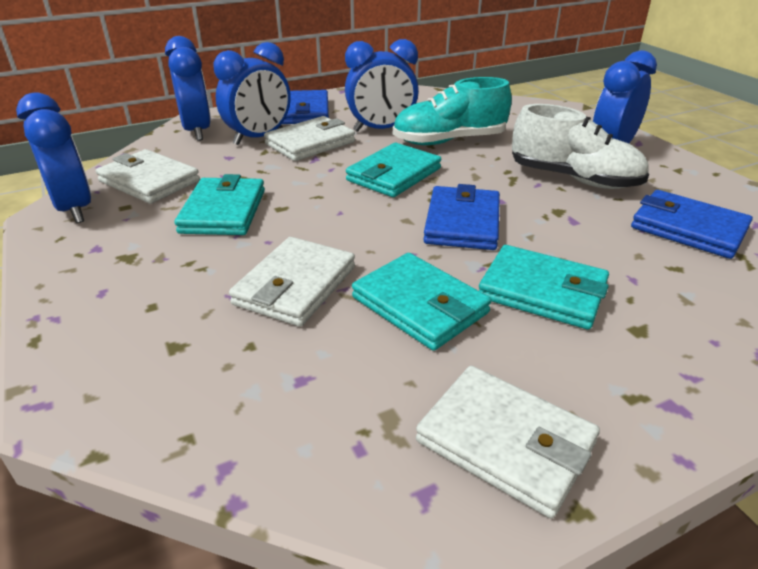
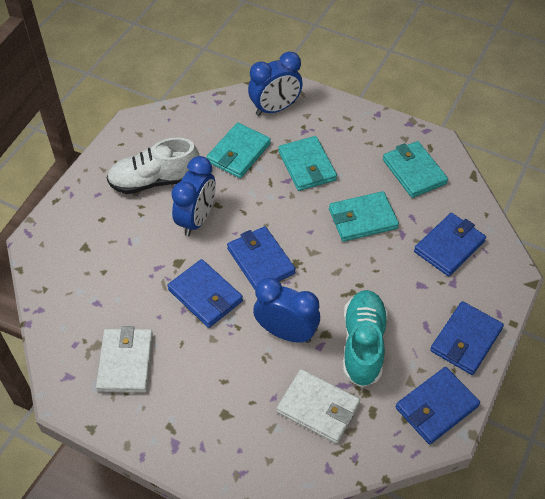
blue clock: [16,92,91,223] [165,36,211,141] [213,42,291,145] [345,39,419,132] [593,50,657,144] = 5 -> [171,156,216,236] [248,52,303,116] [253,277,320,343] = 3
blue wallet: [282,90,329,124] [423,184,500,250] [631,190,753,259] = 3 -> [167,259,243,328] [227,226,296,290] [396,367,480,444] [414,213,486,277] [430,301,504,375] = 5
white wallet: [96,149,200,204] [229,237,355,327] [264,116,355,161] [416,366,600,518] = 4 -> [96,326,153,393] [277,369,360,444] = 2

